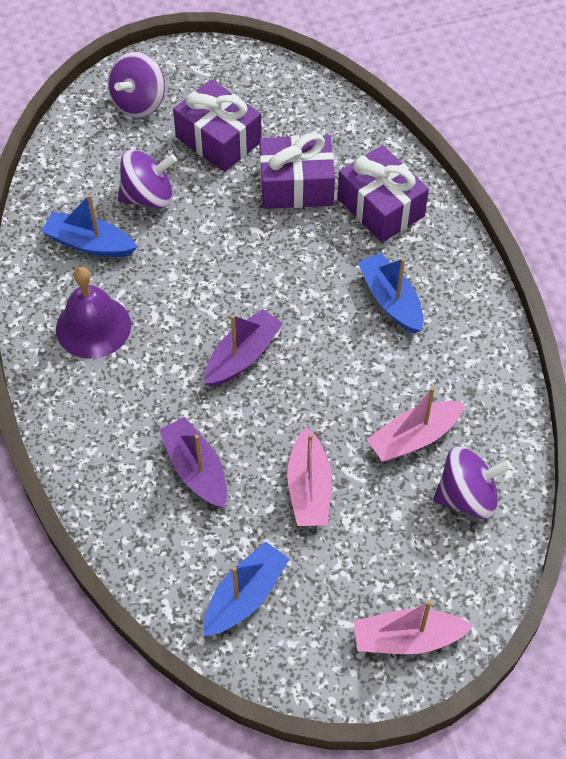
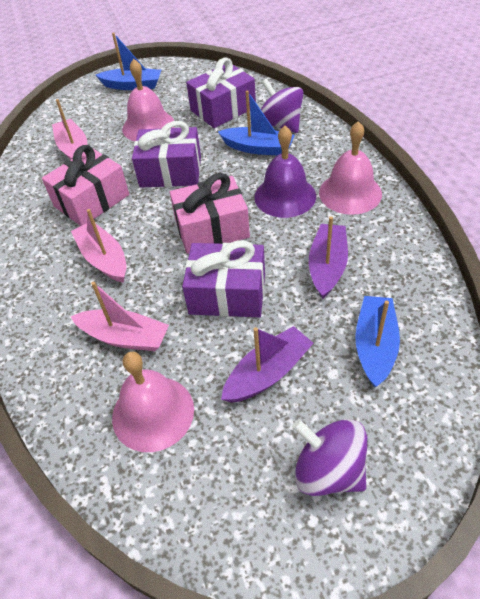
pink bell: none = 0 -> [112,352,194,452] [122,59,174,141] [319,121,382,215] = 3
pink gift: none = 0 -> [42,145,129,226] [170,173,250,254] = 2
purple spinning top: [108,52,165,118] [118,150,177,209] [433,446,512,519] = 3 -> [261,78,303,133] [292,419,367,496] = 2

